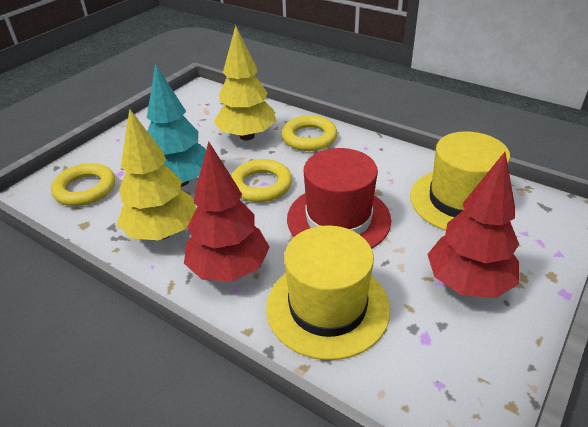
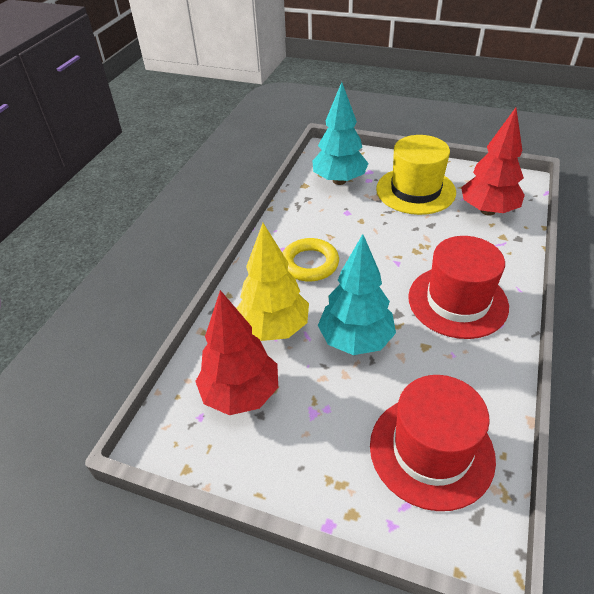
red hat: [287,148,391,249] = 1 -> [370,375,496,511] [408,236,509,339] = 2
turquoise tree: [147,64,206,187] = 1 -> [312,82,369,185] [318,234,396,355] = 2
yellow hat: [266,225,390,360] [410,131,510,231] = 2 -> [376,135,456,215] = 1
yellow ring: [51,163,115,206] [231,159,292,202] [282,115,337,151] = 3 -> [282,238,339,282] = 1
yellow tree: [117,109,196,240] [213,25,276,141] = 2 -> [236,223,309,341] = 1

